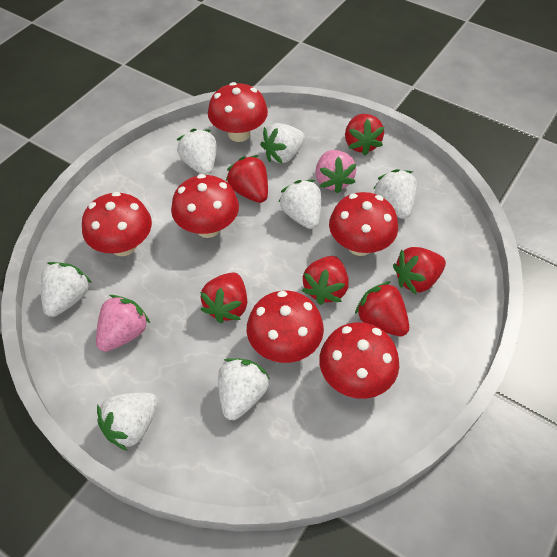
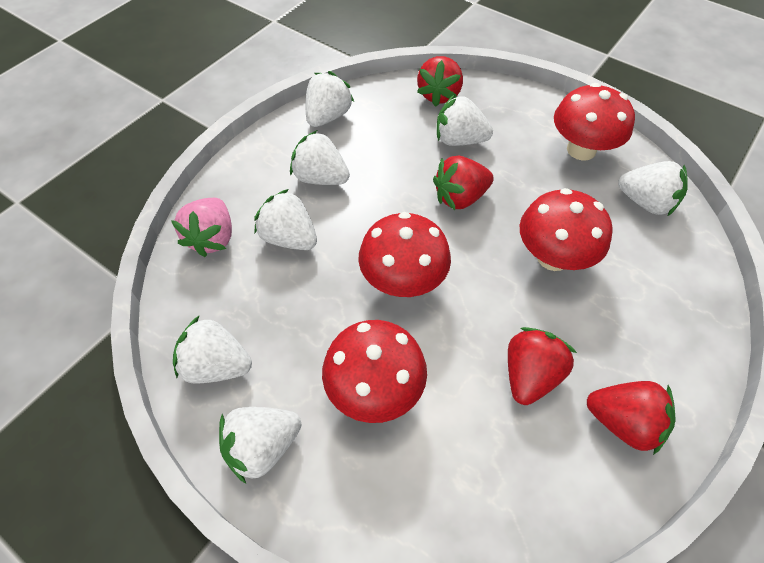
pink strawberry: [96,295,150,352] [315,150,356,194] = 2 -> [171,198,232,257] = 1
red mushroom: [82,192,152,256] [171,174,239,238] [208,82,268,142] [247,291,324,363] [319,322,399,399] [329,192,398,256] = 6 -> [322,320,427,423] [359,212,451,297] [520,188,613,271] [554,83,635,161] = 4
red strawberry: [200,272,247,324] [226,155,268,203] [302,256,349,305] [345,114,384,155] [355,281,409,336] [393,247,446,294] = 6 -> [417,56,463,107] [433,156,494,210] [508,327,577,405] [587,381,676,455] = 4

